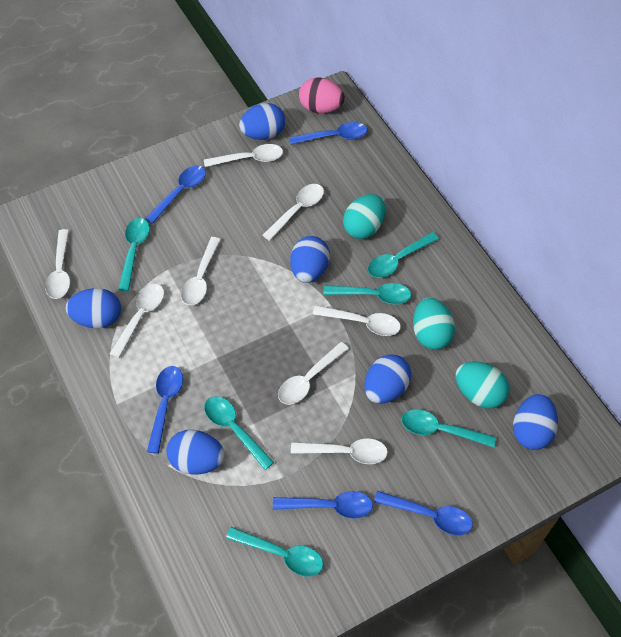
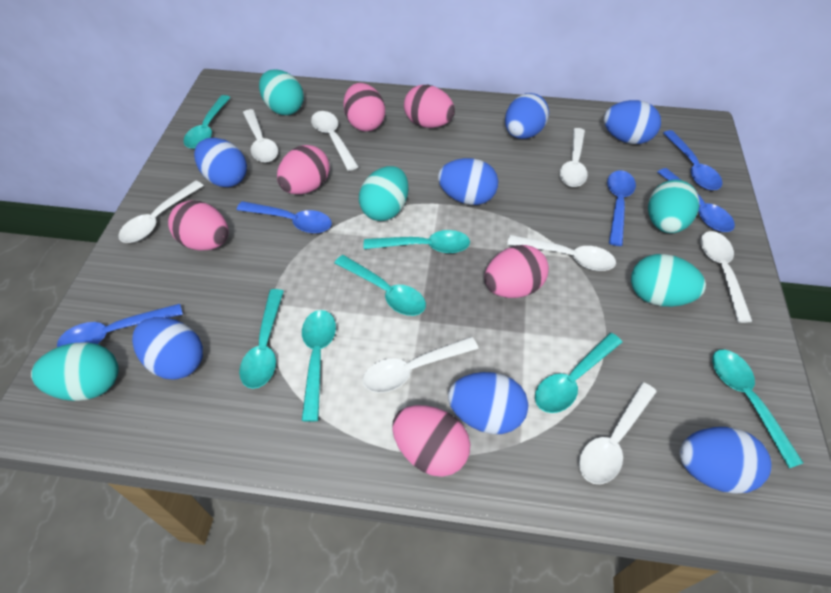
blue egg: [66,288,121,328] [166,429,225,475] [239,103,285,140] [290,236,330,283] [364,354,411,404] [513,394,558,450] = 6 -> [132,317,203,380] [194,138,247,187] [438,158,498,205] [448,372,528,434] [505,93,549,139] [604,100,661,144] [679,427,771,494] = 7
pink egg: [299,77,345,113] = 1 -> [168,200,228,251] [277,145,330,194] [343,83,385,131] [392,405,470,477] [404,85,455,128] [484,245,549,298] = 6
turquoise egg: [343,194,385,239] [413,298,455,350] [456,362,510,409] = 3 -> [31,342,118,401] [259,70,304,115] [359,166,409,221] [631,254,706,307] [648,179,699,233] = 5
turquoise spoon: [118,218,150,291] [204,396,274,470] [226,527,323,577] [323,283,411,304] [368,232,439,278] [402,409,496,448] = 6 -> [184,95,231,149] [239,289,284,389] [302,310,336,422] [335,255,426,316] [364,230,470,253] [535,333,622,413] [712,350,803,468] = 7

